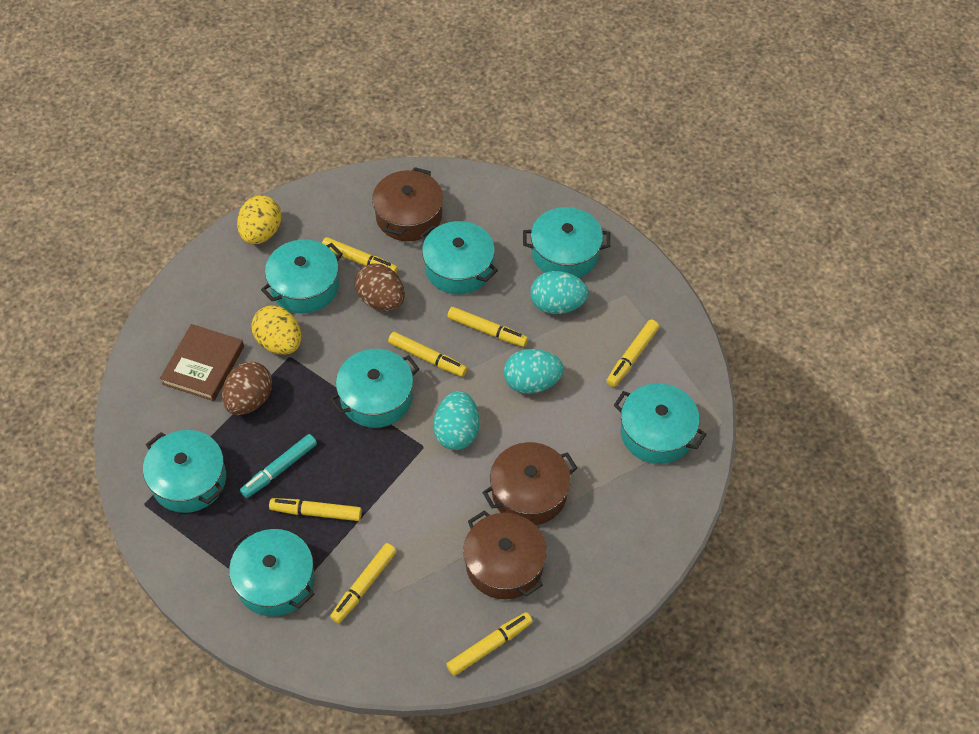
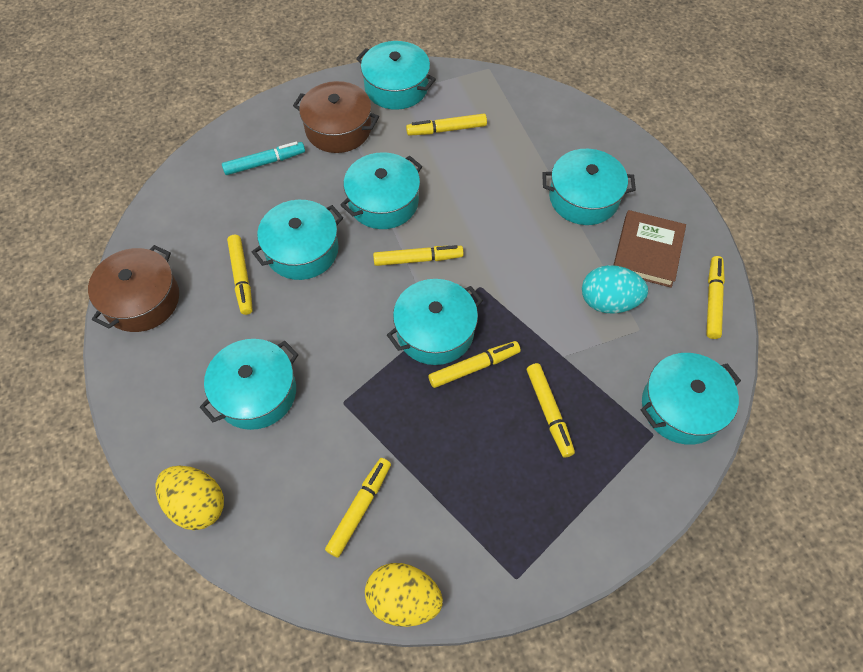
brown egg: [222,362,272,415] [355,264,405,311] = 2 -> none = 0
brown pot: [372,167,443,241] [463,510,547,599] [482,442,577,525] = 3 -> [88,245,179,332] [293,81,379,153] = 2
turquoise egg: [433,391,479,450] [504,349,564,394] [530,271,589,314] = 3 -> [582,265,648,314] = 1

